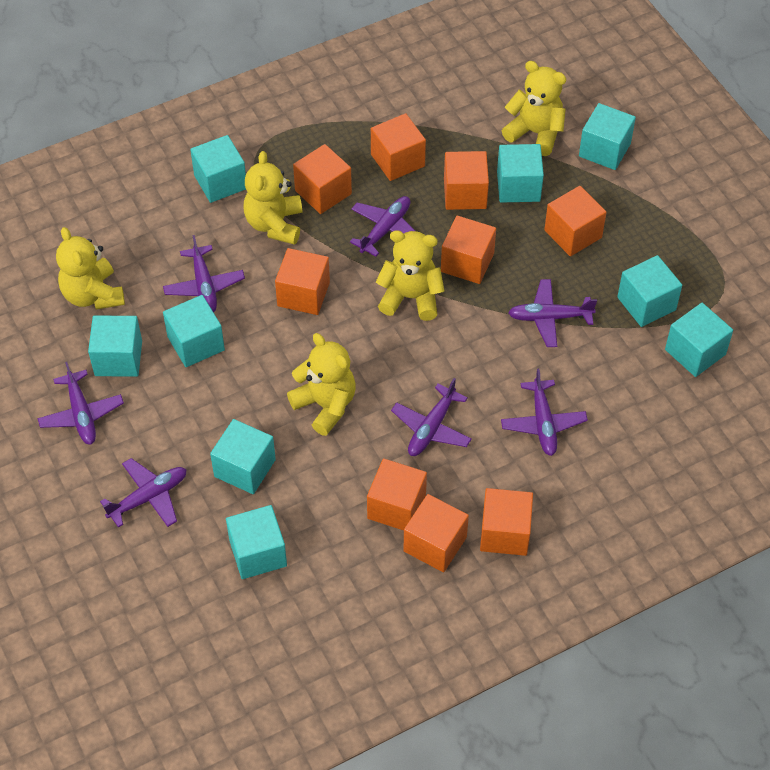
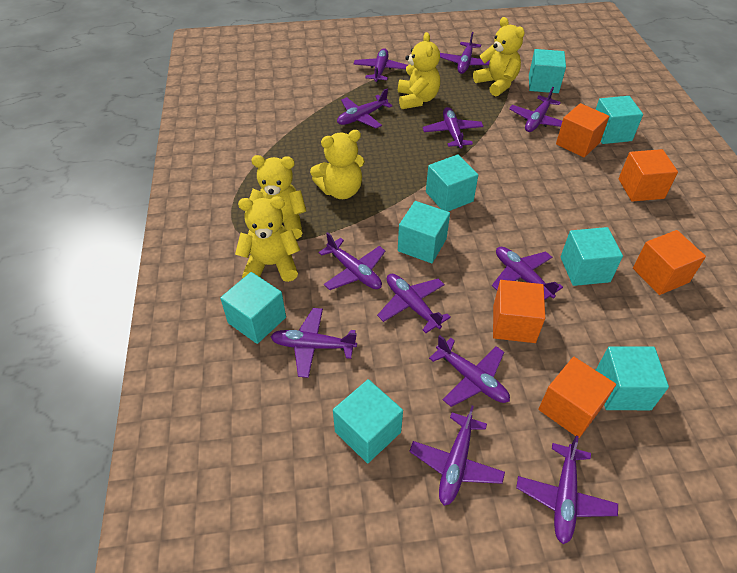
orange cube: [275,248,330,315] [293,144,352,214] [367,458,427,531] [371,113,426,181] [403,494,469,572] [441,216,496,284] [444,151,489,210] [480,488,533,556] [544,186,607,256] = 9 -> [493,280,545,343] [538,357,616,438] [556,103,609,158] [618,149,678,202] [633,230,706,295] = 5
purple plane: [37,362,124,444] [100,458,187,528] [163,235,245,312] [350,196,415,257] [391,378,472,456] [501,369,588,456] [508,279,597,347] = 7 -> [270,308,357,378] [319,232,386,290] [337,89,392,128] [354,48,408,83] [377,274,451,333] [409,406,505,506] [423,107,484,148] [429,335,510,407] [440,32,490,74] [492,247,563,300] [509,87,562,132] [516,436,618,544] = 12
turquoise cube: [88,315,142,377] [163,295,225,367] [190,135,246,203] [210,419,276,494] [226,505,287,579] [497,144,544,202] [579,103,636,170] [617,255,682,327] [665,303,733,377] = 9 -> [220,272,286,344] [333,379,403,463] [398,201,450,263] [426,154,478,211] [529,49,566,93] [561,227,623,286] [596,96,643,144] [596,346,669,410] = 8

